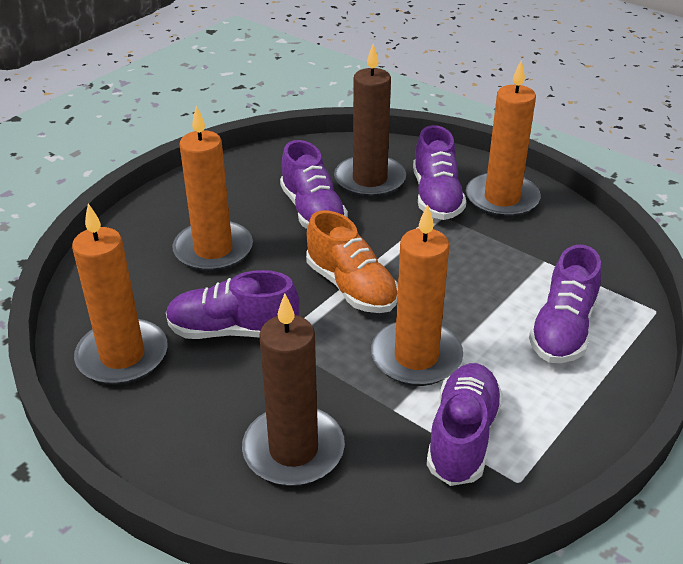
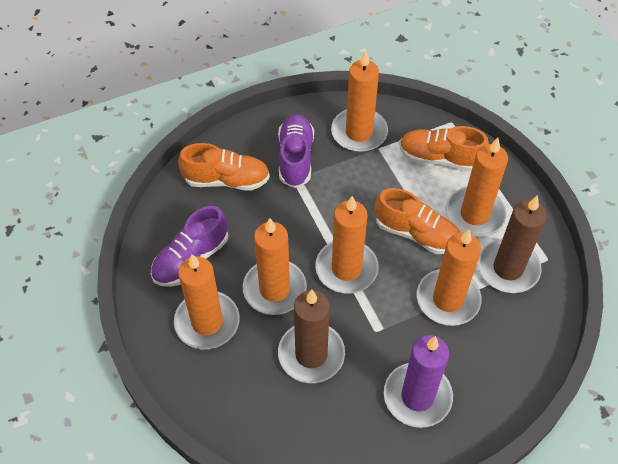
orange candle: [72,203,168,385] [172,106,253,272] [371,204,463,386] [466,60,541,218] = 4 -> [174,254,239,349] [243,218,307,315] [315,196,379,294] [331,50,388,152] [417,229,482,326] [445,138,508,237] = 6
orange shoe: [306,210,398,313] = 1 -> [178,143,270,191] [375,188,460,254] [399,126,489,171] = 3
purple candle: none = 0 -> [384,335,453,428] = 1
purple shoe: [166,270,300,339] [280,140,348,229] [413,125,466,220] [426,363,503,486] [529,244,602,363] = 5 -> [151,206,228,287] [278,114,314,188] = 2

